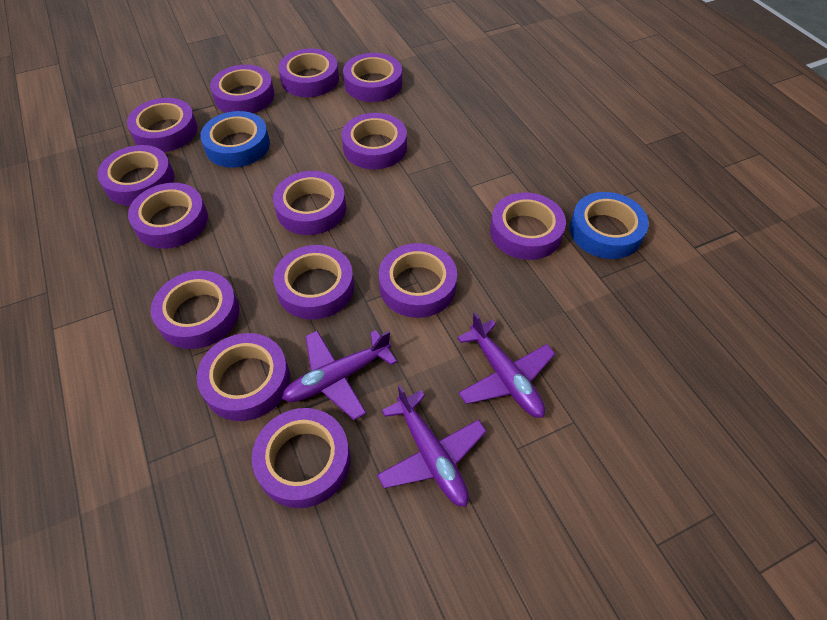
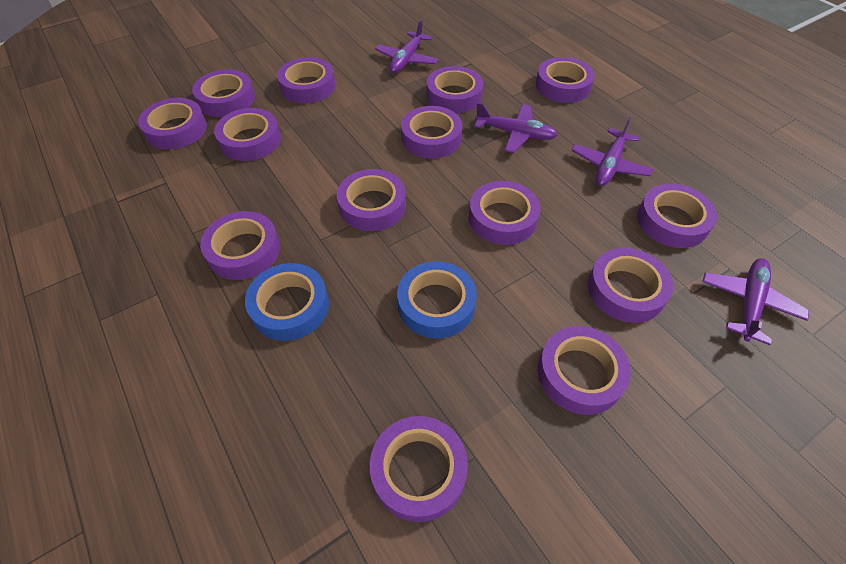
purple plane: [282,330,397,420] [377,385,487,507] [457,312,555,418] = 3 -> [375,20,438,73] [474,102,558,153] [571,117,653,186] [702,258,809,345] = 4

